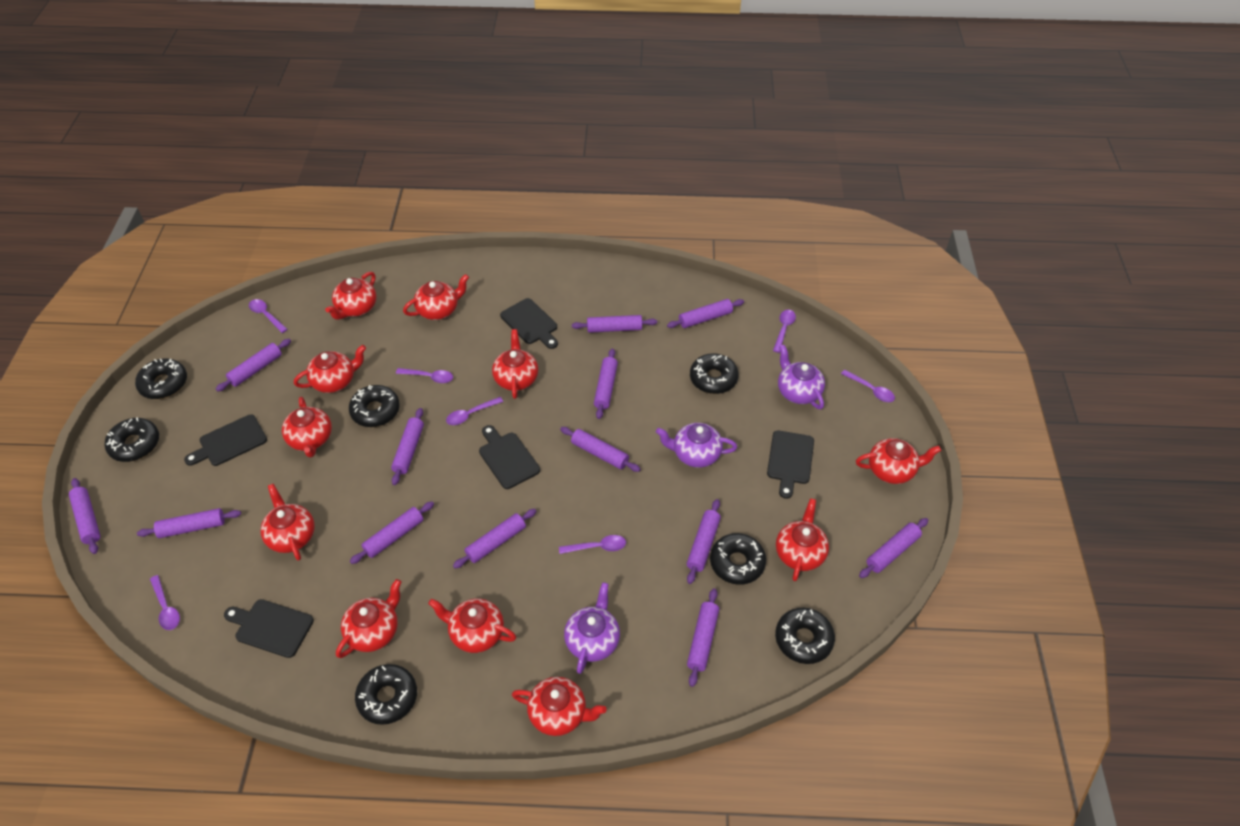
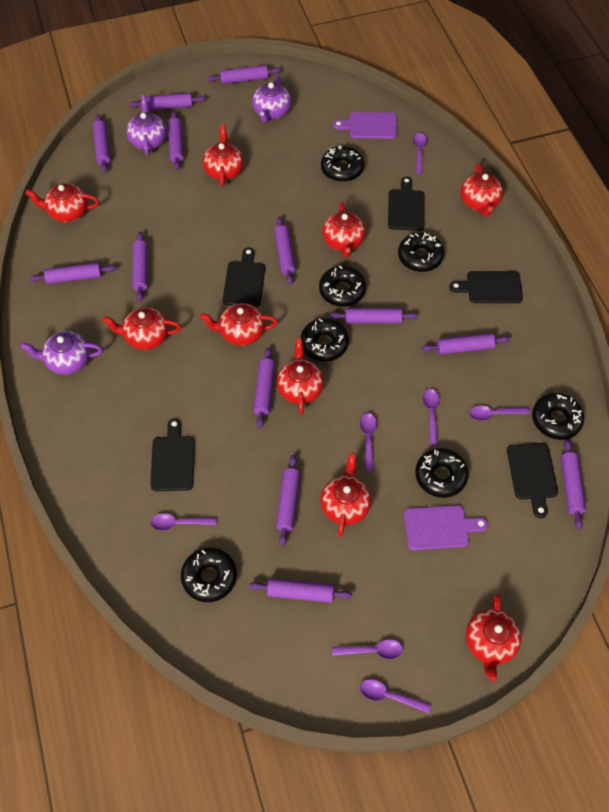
purple cutting board: none = 0 -> [333,112,397,139] [404,505,488,550] = 2
red teapot: [260,484,315,561] [282,397,332,458] [294,345,366,393] [325,272,377,320] [336,579,401,658] [403,274,469,320] [428,599,516,653] [492,329,538,399] [512,677,606,736] [776,498,829,581] [856,438,941,484] = 11 -> [25,183,99,222] [102,307,181,350] [200,303,278,346] [203,125,244,187] [276,338,324,415] [320,453,371,537] [322,202,365,258] [461,164,503,217] [466,594,521,681] = 9

